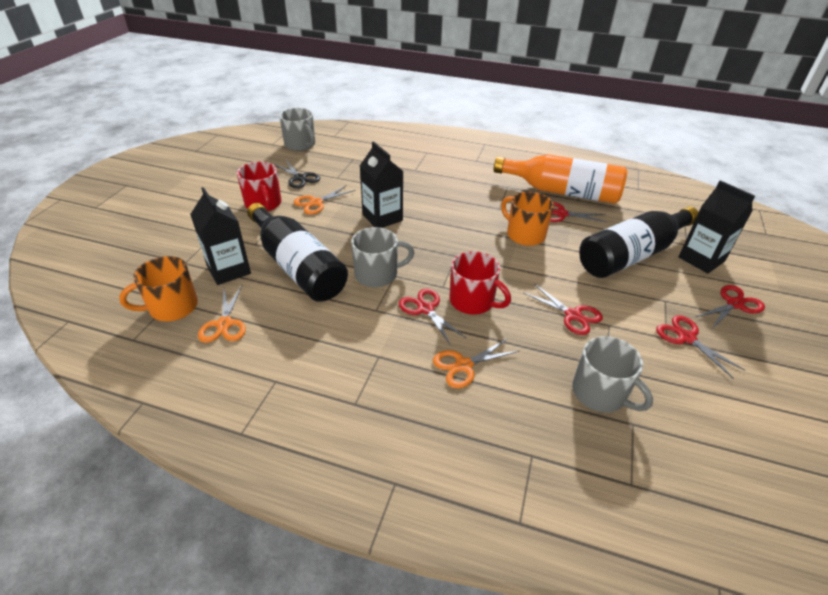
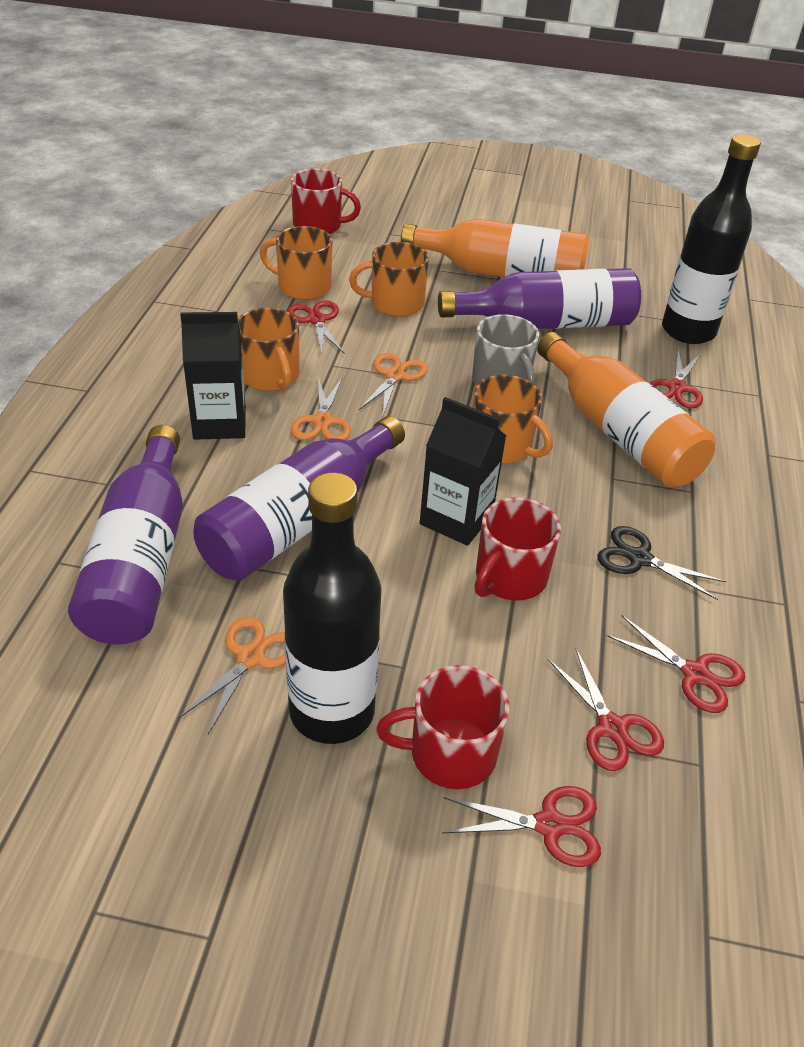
black carton: [190,187,251,285] [360,141,403,228] [679,180,755,273] = 3 -> [180,312,246,440] [420,397,506,546] = 2
grey mug: [279,108,315,151] [351,227,415,287] [572,336,653,412] = 3 -> [472,314,539,386] = 1
orange bottle: [494,154,628,204] = 1 -> [401,219,590,277] [537,332,716,487] = 2
orange mug: [119,256,198,321] [501,191,554,246] = 2 -> [238,308,299,391] [260,226,332,300] [349,242,429,317] [473,374,553,464] = 4
purple bottle: none = 0 -> [68,425,183,645] [193,416,405,581] [438,268,641,329] = 3
red mug: [237,161,281,211] [449,251,511,315] = 2 -> [291,169,361,234] [376,665,509,789] [475,497,561,601] = 3

